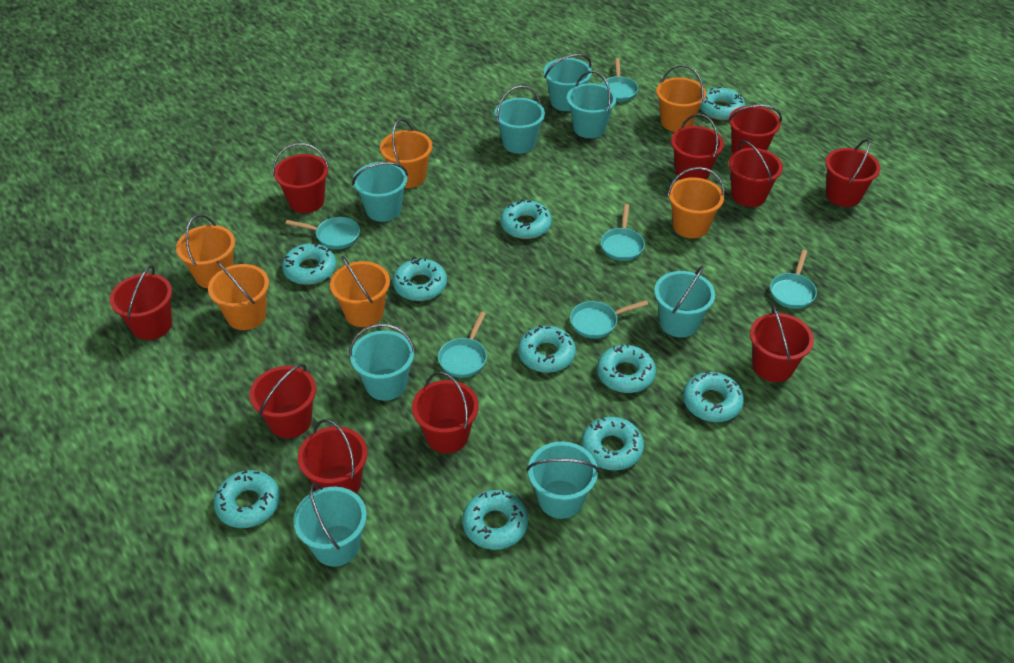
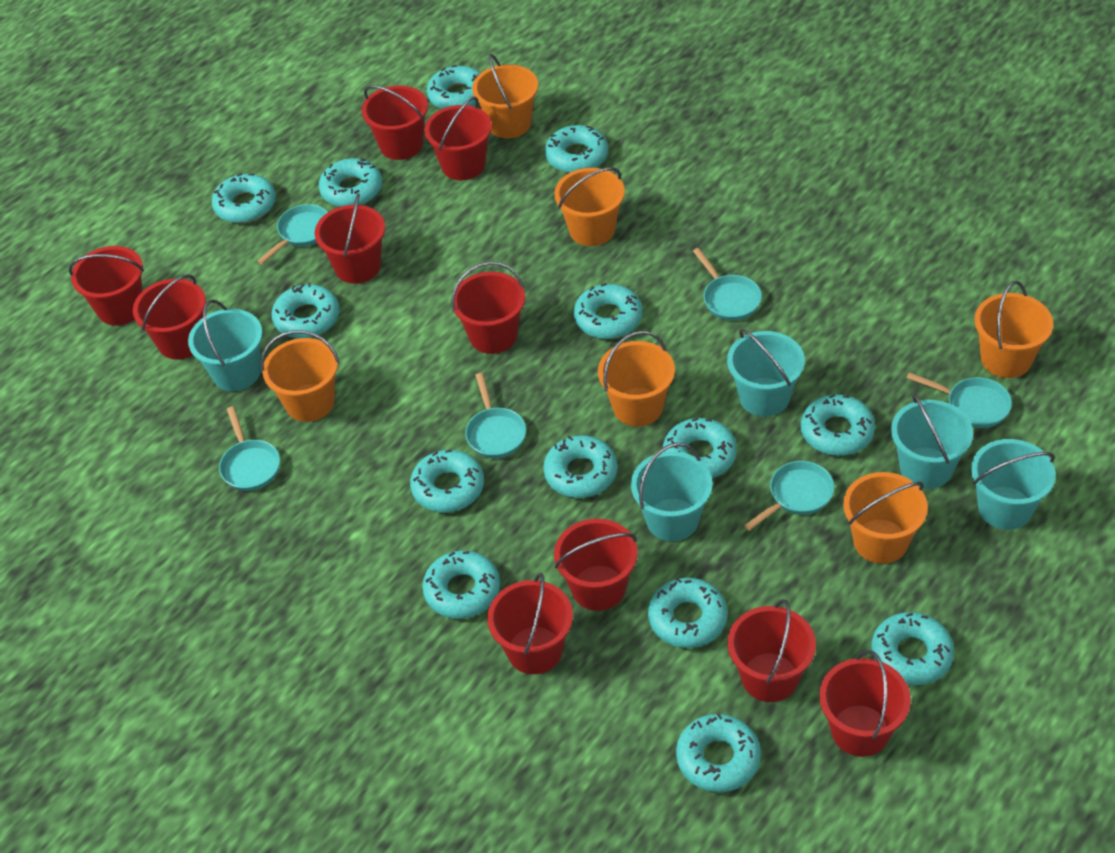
turquoise bucket: [293,483,367,566] [349,324,416,401] [352,162,408,222] [494,85,545,154] [526,442,599,519] [544,54,592,111] [567,71,617,138] [654,266,715,337] = 8 -> [188,299,263,391] [631,442,713,541] [727,328,805,417] [891,393,973,489] [971,439,1056,530] = 5
turquoise donut: [214,470,280,528] [282,243,336,285] [393,257,447,301] [462,490,528,550] [500,199,552,239] [518,325,576,373] [581,417,644,470] [597,343,656,393] [683,371,744,422] [700,87,745,120] = 10 -> [212,173,276,223] [271,283,340,338] [319,158,382,207] [410,449,484,513] [422,550,500,619] [427,65,480,109] [543,435,617,498] [545,125,608,173] [574,283,642,339] [648,578,727,648] [663,418,737,478] [676,713,761,792] [801,394,875,456] [871,612,954,685] = 14

